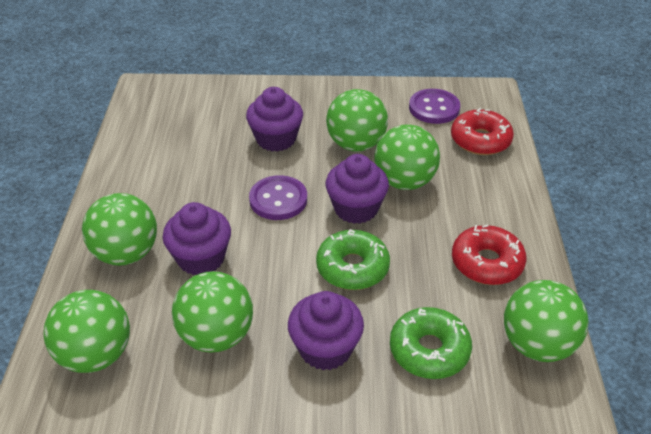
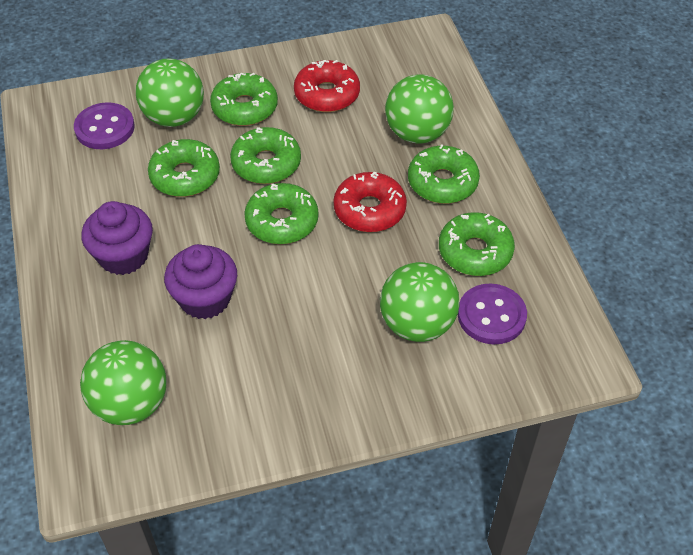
green ball: [44,290,130,373] [82,193,157,266] [172,271,253,353] [326,89,388,151] [374,124,440,190] [504,280,589,362] = 6 -> [80,340,167,425] [136,58,204,127] [380,262,460,342] [385,74,454,143] = 4
green donut: [316,229,390,290] [390,307,472,379] = 2 -> [148,139,220,197] [210,73,278,126] [230,127,301,184] [244,183,318,244] [408,144,480,204] [439,212,515,276] = 6
purple cupcake: [163,202,231,275] [246,87,303,151] [288,291,364,370] [326,154,389,224] = 4 -> [81,201,153,275] [164,244,237,319] = 2

